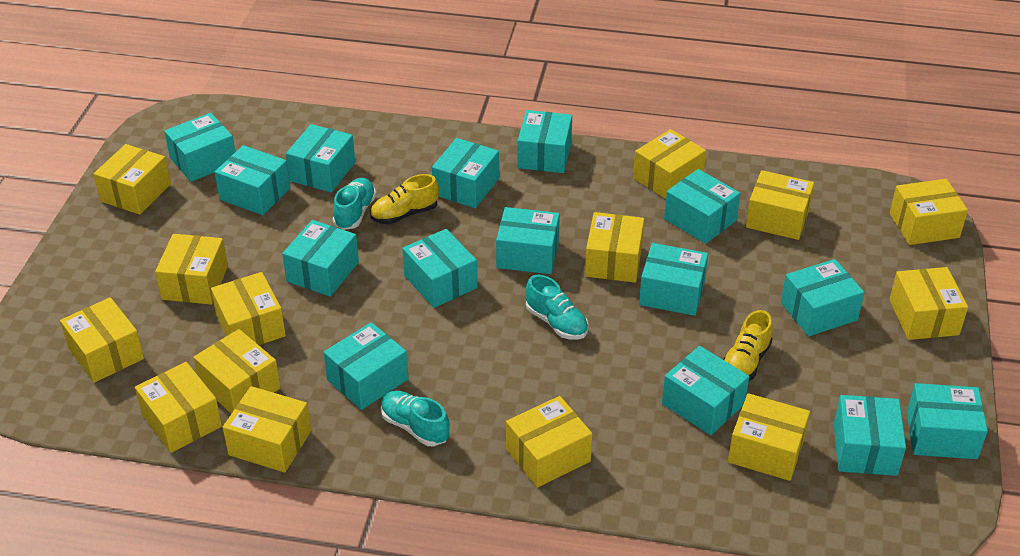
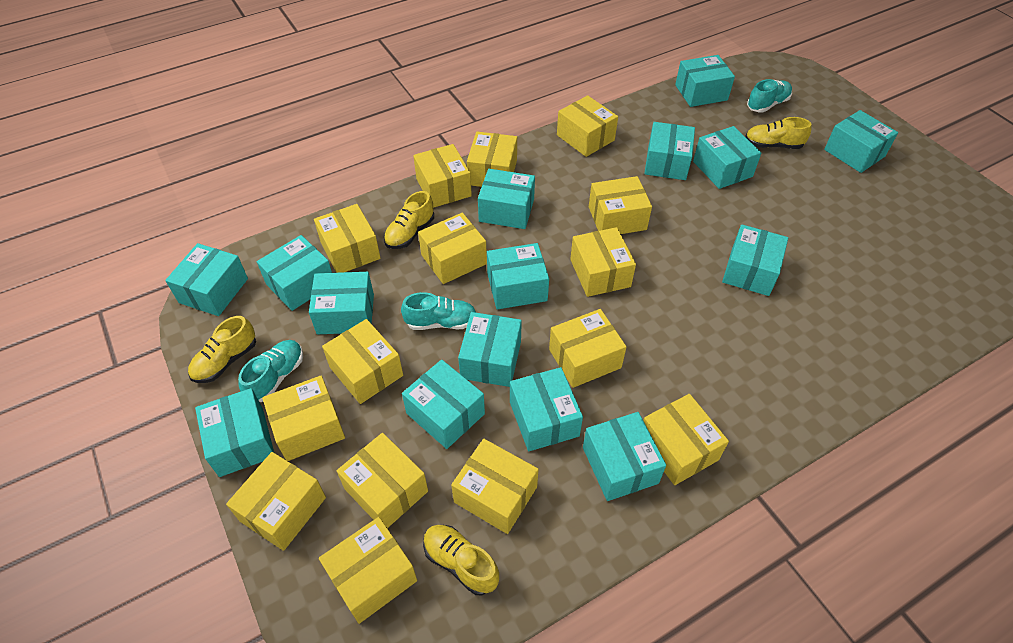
yellow box: [60,297,144,383] [93,144,171,215] [135,362,222,453] [155,234,228,305] [193,329,281,414] [211,272,286,345] [223,386,311,473] [506,396,592,488] [585,212,644,283] [633,129,706,199] [728,393,810,481] [746,170,814,240] [889,267,968,340] [890,179,968,245] = 14 -> [226,452,326,551] [262,376,345,461] [314,204,380,273] [319,517,417,624] [322,319,403,404] [337,433,428,528] [413,144,472,208] [418,213,487,284] [451,439,539,534] [467,132,517,187] [549,309,627,388] [557,95,618,157] [570,227,636,297] [589,176,652,234] [643,394,729,485] = 15
yellow shoe: [370,174,439,224] [723,310,773,381] = 2 -> [188,316,256,383] [384,191,434,249] [423,525,499,595] [745,117,812,149] = 4

